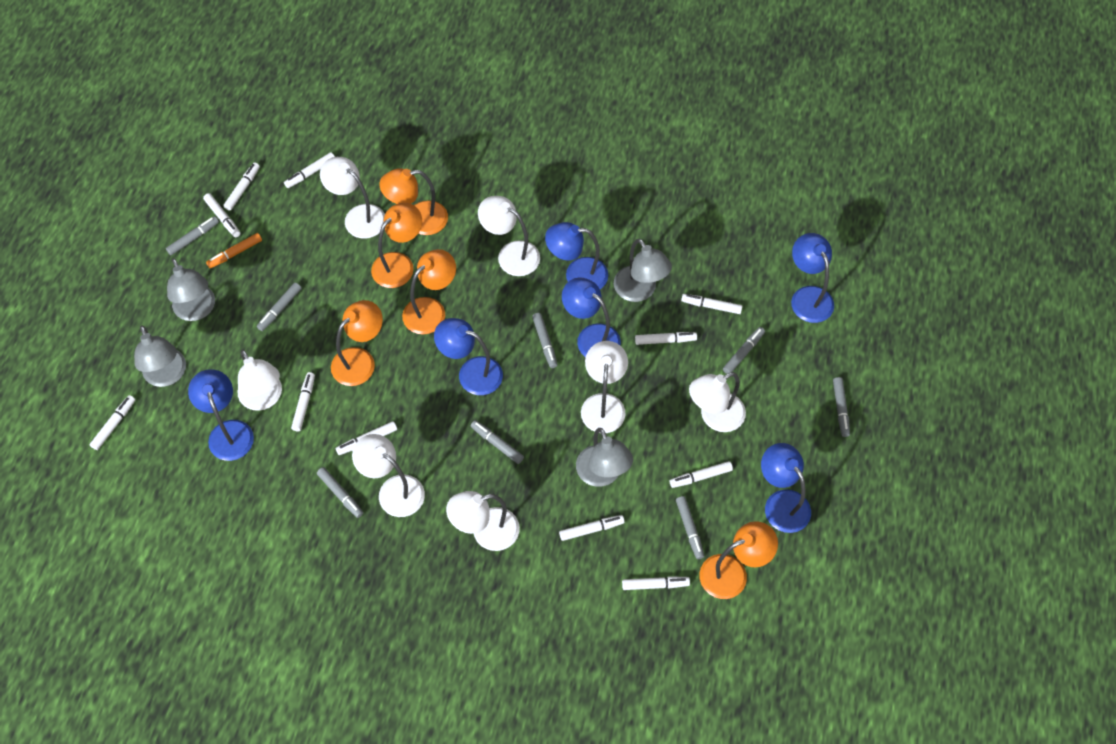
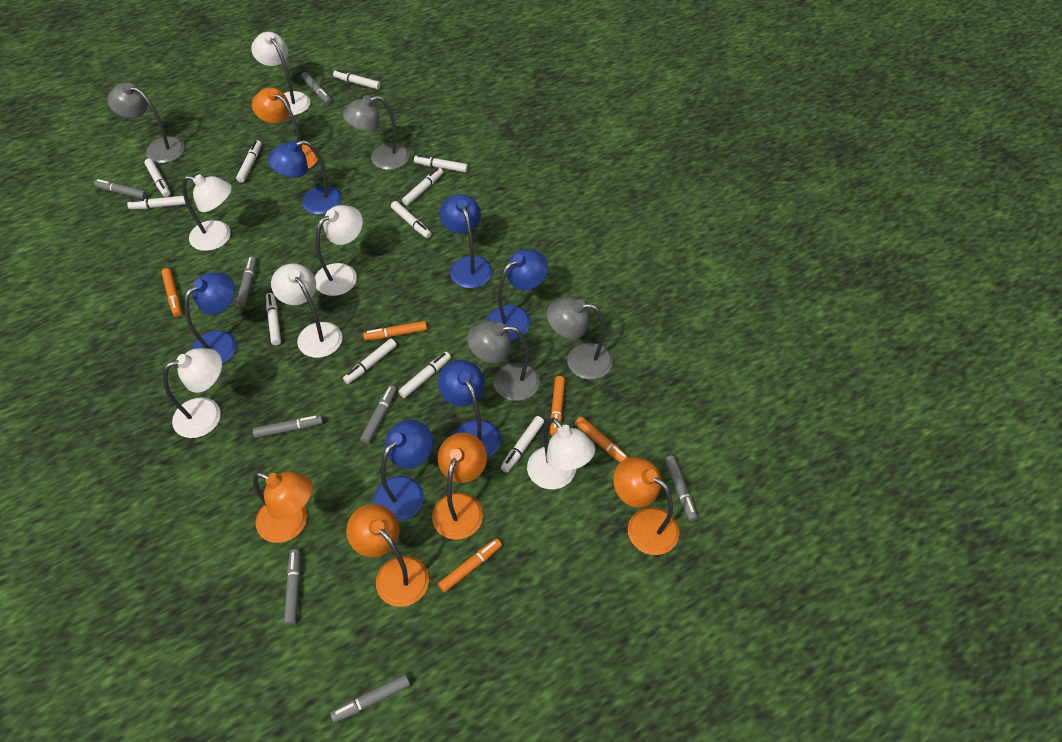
orange marker: [206,233,262,268] = 1 -> [161,268,182,317] [363,321,427,341] [438,538,502,593] [550,376,565,436] [575,417,629,462] = 5
white lamp: [237,350,282,411] [320,157,385,239] [352,434,425,517] [446,491,520,551] [478,196,540,276] [581,341,628,433] [689,372,746,432] = 7 -> [163,348,222,438] [182,174,232,251] [251,32,311,116] [271,263,342,358] [315,205,363,296] [527,417,595,490] = 6

